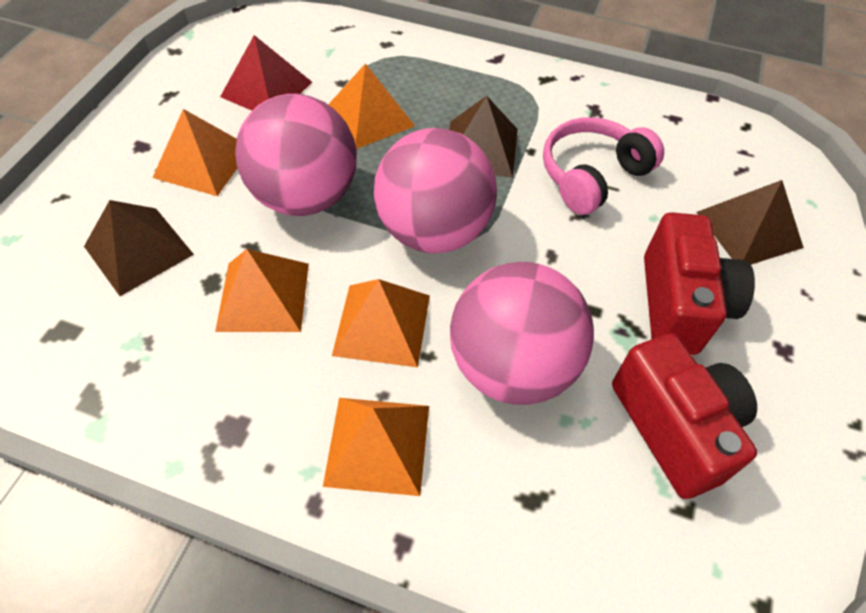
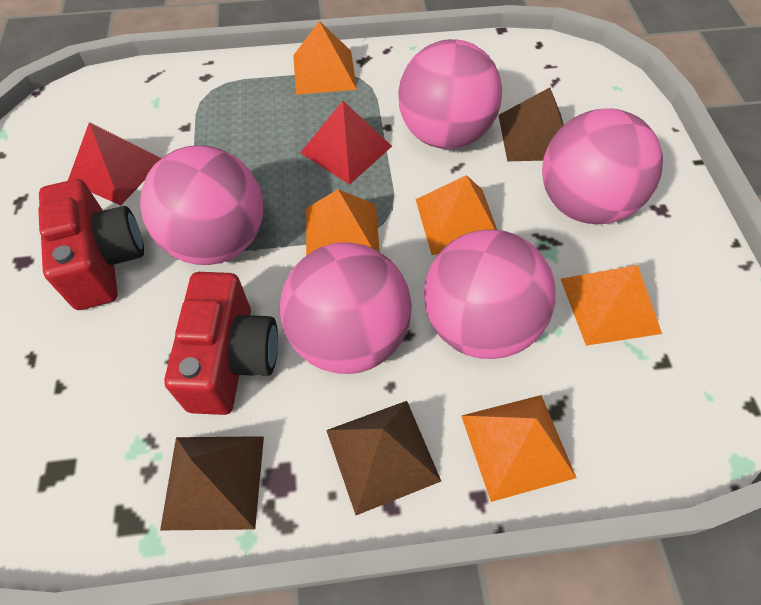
pink ball: [235,94,357,216] [374,128,497,253] [450,262,594,405] = 3 -> [140,145,263,265] [280,242,412,374] [398,39,502,149] [424,230,556,359] [542,108,663,224] = 5
pink headphones: [543,117,664,215] = 1 -> none = 0
red pyramid: [220,35,312,111] = 1 -> [68,122,161,205] [300,101,392,185] = 2

